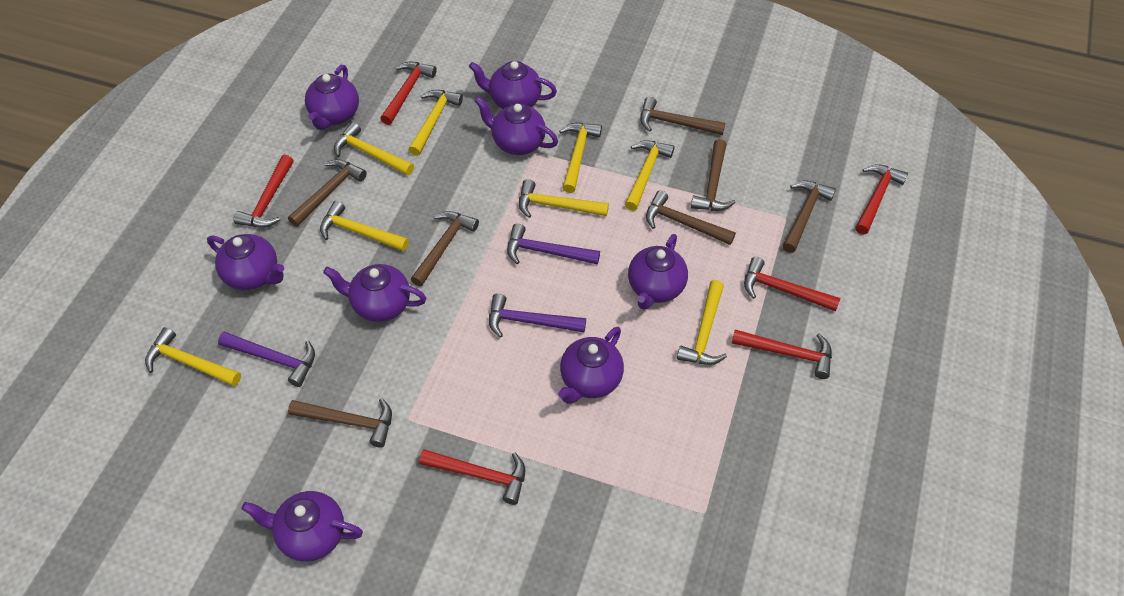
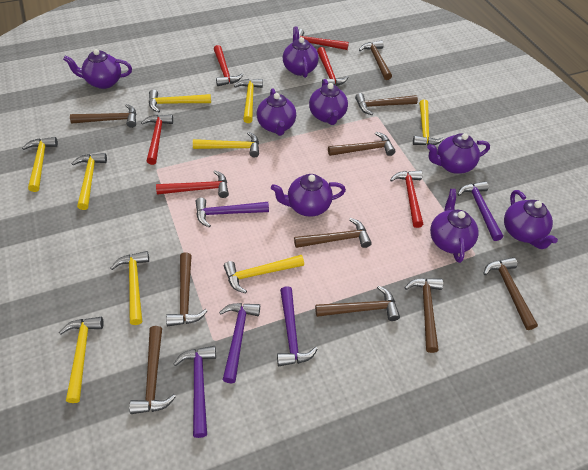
brown hammer: [288,159,367,227] [288,398,392,448] [411,211,479,286] [640,97,725,135] [646,190,736,245] [691,139,736,211] [783,181,836,253] = 7 -> [70,104,136,128] [129,326,176,414] [166,252,207,326] [294,218,372,248] [315,285,400,321] [328,132,395,156] [355,93,418,115] [359,40,392,80] [405,278,443,353] [483,257,538,330] = 10
purple hammer: [218,332,315,387] [489,293,586,338] [507,223,600,265] = 3 -> [173,346,216,438] [196,198,269,227] [219,303,260,383] [277,286,318,366] [457,181,503,241] = 5
yellow hammer: [145,327,241,386] [320,201,409,251] [334,122,414,176] [408,90,463,156] [519,179,609,218] [559,123,602,193] [625,140,674,211] [677,280,727,365] = 8 -> [22,137,58,192] [59,317,104,403] [71,153,107,210] [111,251,149,325] [149,90,211,112] [193,132,259,158] [224,255,304,294] [234,79,263,123] [413,100,444,146] = 9

